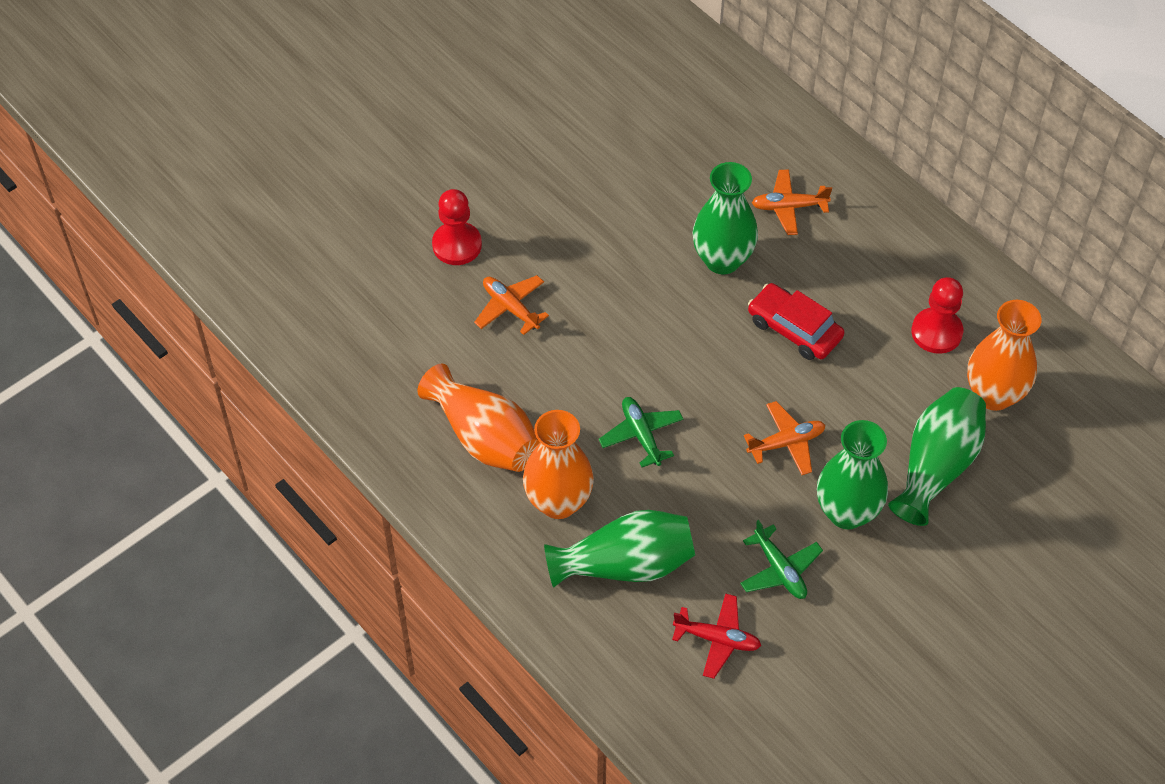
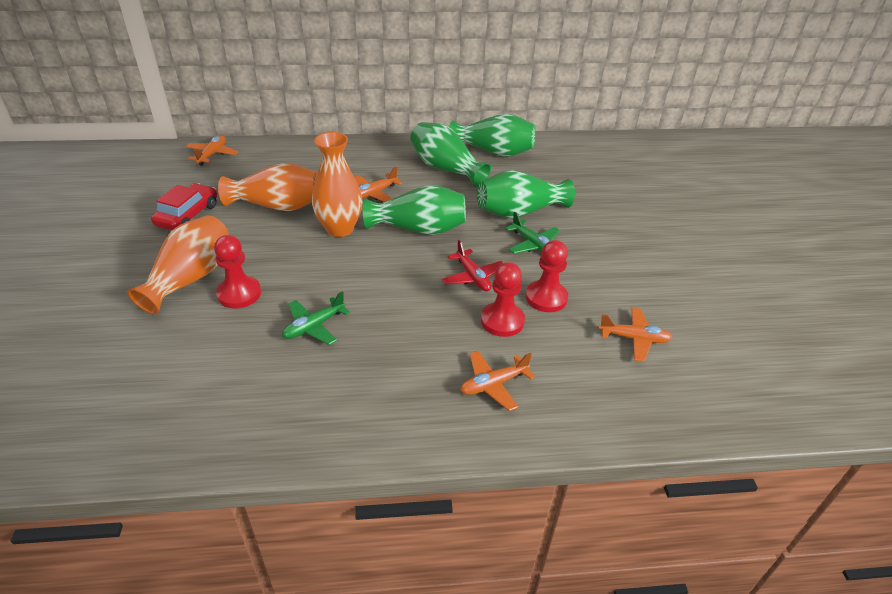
orange plane: [474,275,549,335] [744,401,825,475] [752,169,832,235] = 3 -> [186,135,239,166] [355,167,402,202] [460,351,535,411] [598,308,673,362] = 4
red pawn: [432,189,482,265] [912,277,963,354] = 2 -> [214,235,261,309] [481,262,525,337] [526,240,568,312] = 3

